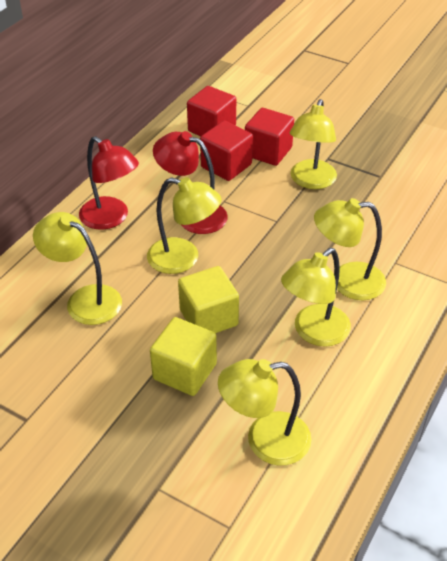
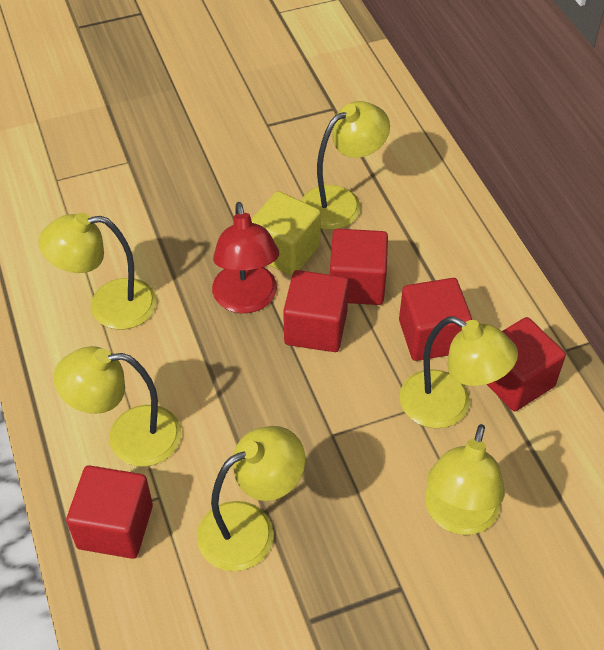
red cube: [187,86,236,136] [200,121,253,181] [245,108,294,166] = 3 -> [66,465,153,559] [283,270,349,352] [330,229,388,305] [399,278,472,361] [487,317,566,411] = 5
red lamp: [79,136,139,230] [153,131,228,234] = 2 -> [212,202,279,313] = 1
yellow cube: [150,317,217,396] [178,266,239,333] = 2 -> [251,191,321,276] = 1

